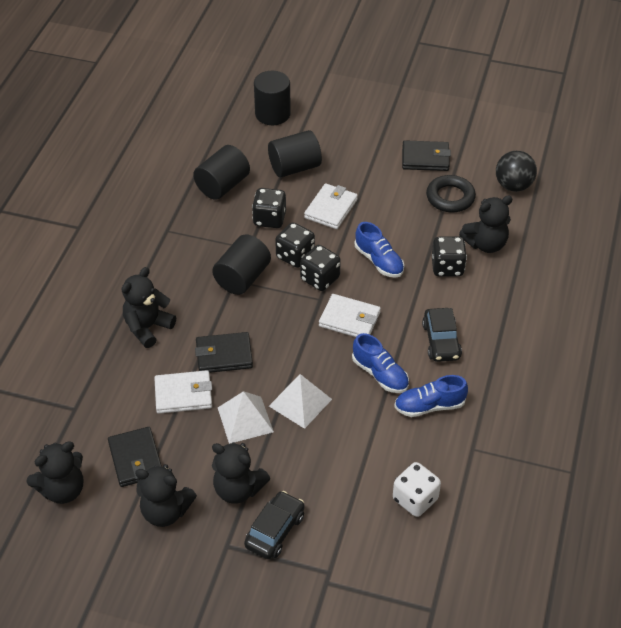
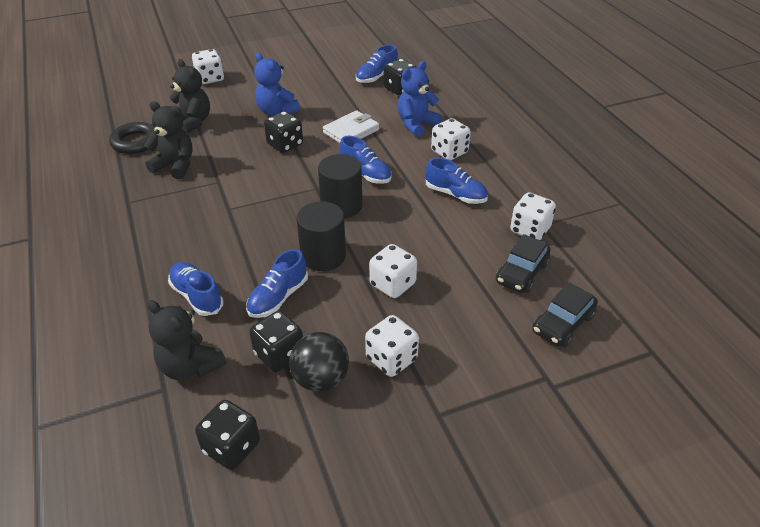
black cylinder: [193,145,250,200] [212,234,271,295] [254,71,291,125] [268,130,322,177] = 4 -> [296,201,346,271] [318,154,362,218] = 2
black teddy bear: [27,441,83,504] [121,267,176,348] [135,464,197,527] [212,442,270,504] [459,195,513,253] = 5 -> [144,101,193,179] [148,300,227,380] [169,59,210,133] = 3
black wallet: [108,427,162,487] [195,332,253,373] [402,140,451,171] = 3 -> none = 0
blue shoe: [352,333,409,393] [355,222,404,278] [394,375,468,417] = 3 -> [168,262,224,316] [246,249,308,318] [339,136,392,184] [356,45,398,83] [425,158,488,204] = 5
blue teddy bear: none = 0 -> [254,53,300,115] [397,61,442,137] = 2
white dice: [393,462,441,517] = 1 -> [192,49,224,84] [365,315,419,377] [369,244,417,298] [431,118,471,160] [510,192,556,240] = 5
white pyramid: [218,391,274,444] [269,374,332,429] = 2 -> none = 0
white wallet: [154,370,212,414] [304,183,358,229] [319,294,381,337] = 3 -> [323,110,379,143] = 1

